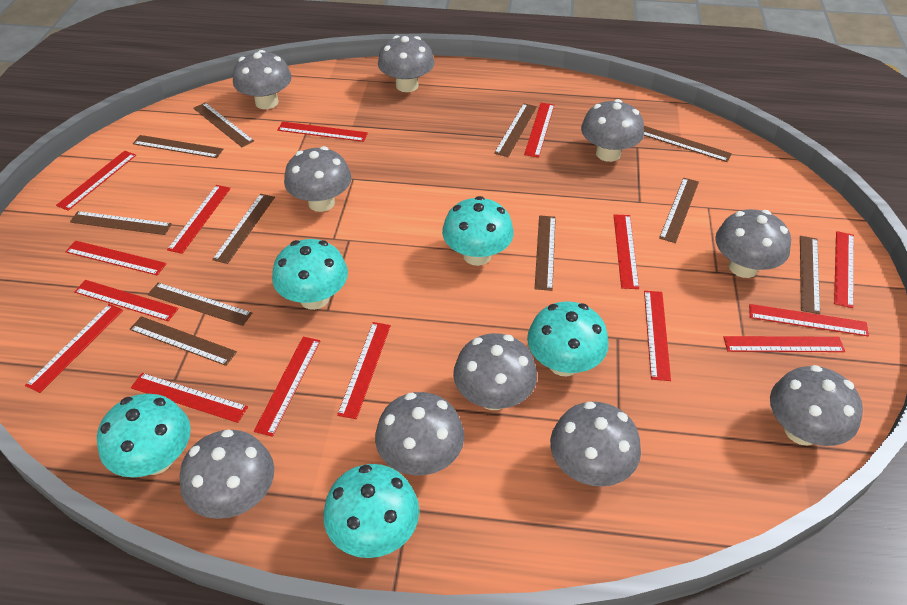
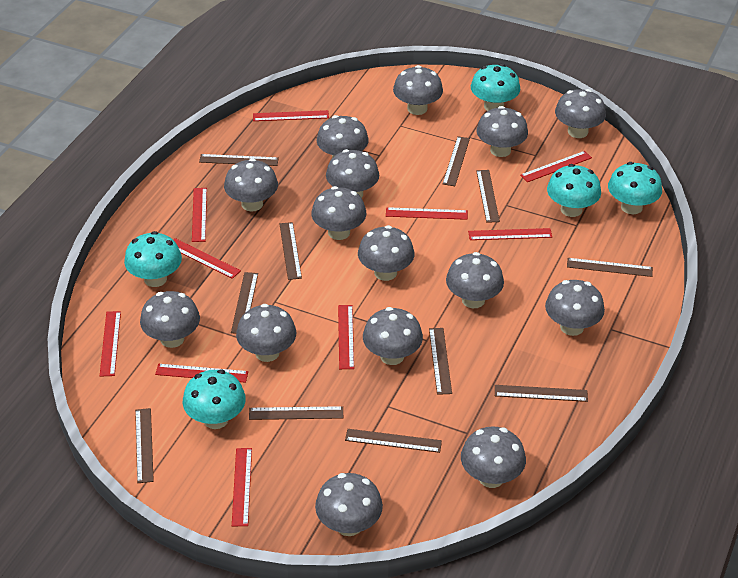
grey mushroom: [179,429,274,519] [233,50,292,109] [284,146,351,212] [375,392,464,475] [378,35,434,92] [453,333,537,410] [550,402,641,486] [581,99,644,162] [715,209,791,278] [770,365,863,446] = 10 -> [140,291,200,348] [224,158,278,212] [236,304,296,362] [311,186,366,240] [315,473,383,536] [317,115,369,158] [326,149,379,198] [358,225,414,281] [363,307,423,365] [393,65,443,115] [446,252,504,308] [461,426,526,488] [477,106,528,157] [545,280,605,336] [555,89,606,138] = 15
red ruler: [25,304,123,393] [56,151,136,211] [65,241,167,275] [74,280,179,321] [131,373,248,423] [167,185,231,254] [254,337,320,437] [277,122,368,142] [337,322,391,419] [524,103,554,157] [614,214,639,289] [644,291,671,381] [723,336,845,352] [749,304,869,336] [834,231,854,308] = 15 -> [100,311,121,377] [155,364,248,383] [173,238,241,279] [192,188,207,242] [232,448,252,526] [253,110,329,121] [338,305,354,369] [386,207,468,220] [468,228,552,240] [520,151,592,182] = 10

